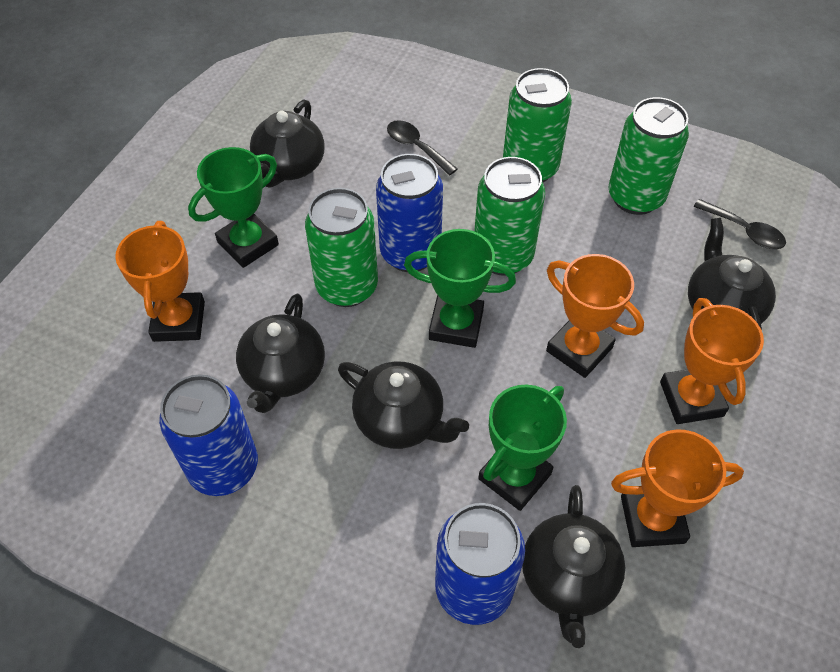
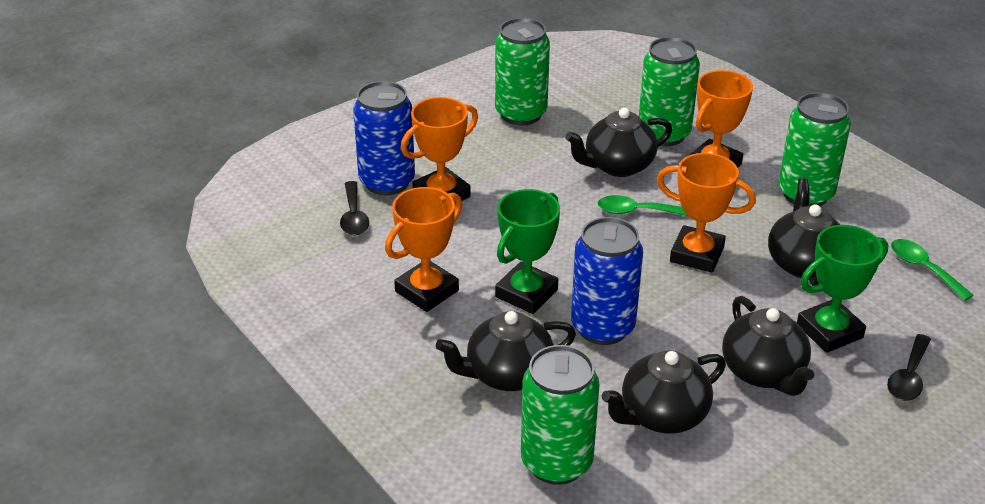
blue can: [159,374,258,496] [376,154,443,272] [435,503,525,625] = 3 -> [353,81,415,195] [571,217,643,345] = 2
green spoon: none = 0 -> [598,195,688,216] [891,239,974,301] = 2
green trophy: [188,147,279,268] [404,229,516,348] [478,385,567,511] = 3 -> [495,189,560,314] [797,225,888,353] = 2

